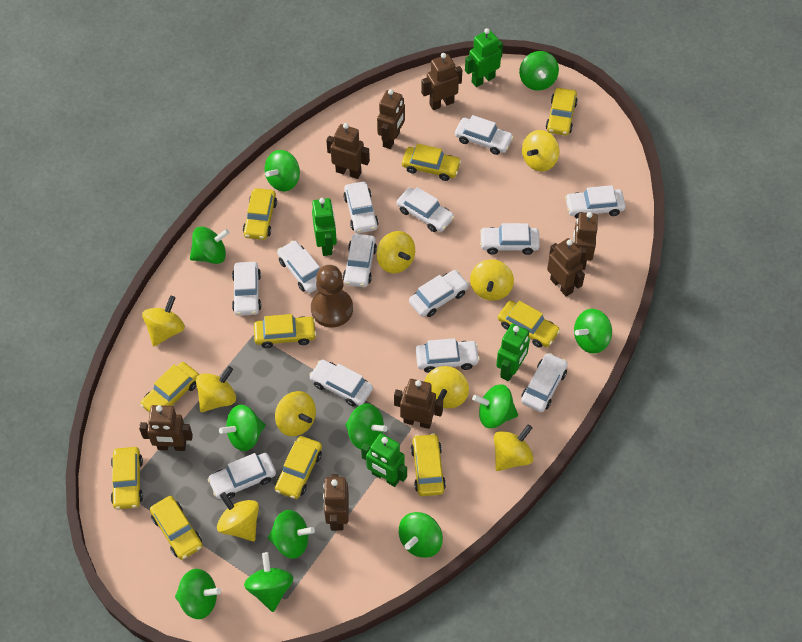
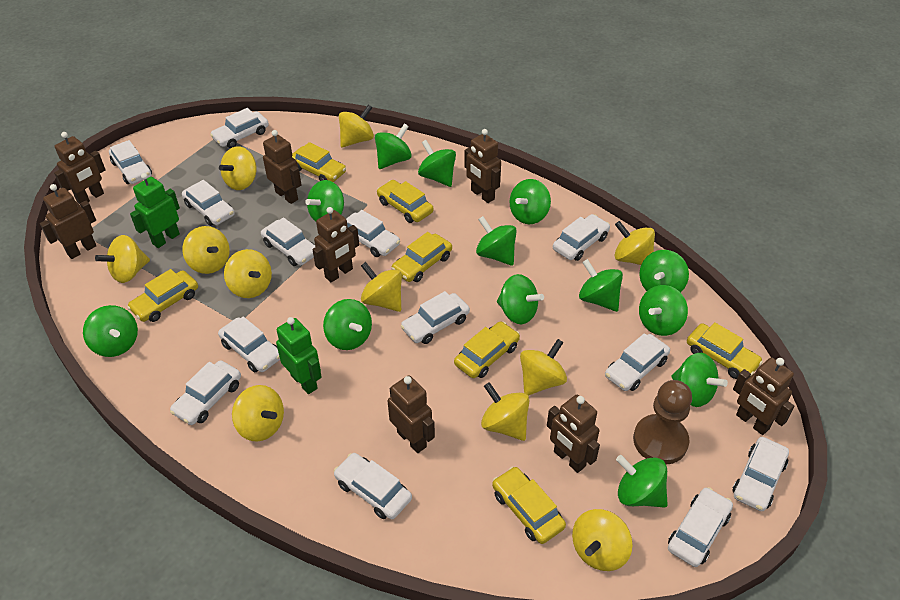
green robot: [312,198,337,256] [361,433,407,487] [465,28,503,87] [496,323,530,381] = 4 -> [130,173,180,248] [276,317,322,394] = 2
green spinning top: [175,569,221,619] [190,226,230,264] [219,405,266,451] [244,552,294,612] [264,150,300,191] [268,510,315,559] [345,404,388,449] [399,512,443,558] [472,384,518,428] [519,51,559,91] [574,309,612,354] = 11 -> [83,305,138,357] [305,180,344,222] [323,299,372,350] [375,124,412,169] [418,140,456,187] [476,216,517,266] [497,274,544,324] [509,179,551,224] [579,259,623,312] [616,455,668,508] [639,250,689,293] [639,285,688,336] [671,353,728,407] = 13
yellow car: [111,447,143,509] [140,362,199,413] [150,496,203,560] [243,188,277,240] [254,314,316,348] [275,436,322,499] [402,144,461,181] [411,433,446,496] [498,300,560,348] [546,88,578,136] = 10 -> [127,269,198,322] [292,142,346,182] [377,180,434,223] [391,232,452,282] [454,321,520,378] [492,467,566,544] [687,322,763,379] = 7
yellow spinning top: [142,295,185,346] [196,366,236,412] [217,492,259,541] [275,391,316,436] [376,231,415,273] [424,366,469,408] [470,259,514,301] [494,425,534,471] [522,130,559,171] = 9 -> [95,235,150,283] [182,226,230,274] [219,146,256,190] [224,249,272,298] [232,385,284,442] [339,104,374,148] [361,262,402,312] [481,382,530,441] [520,339,567,396] [572,509,632,571] [614,221,655,265] = 11

